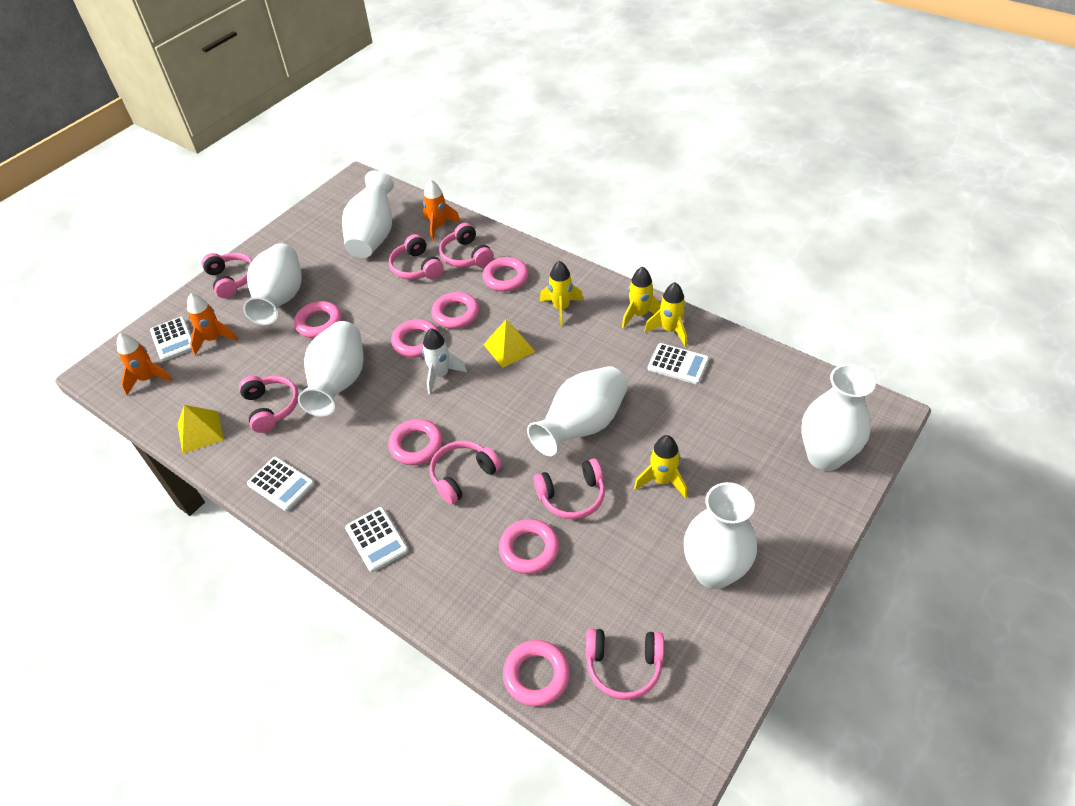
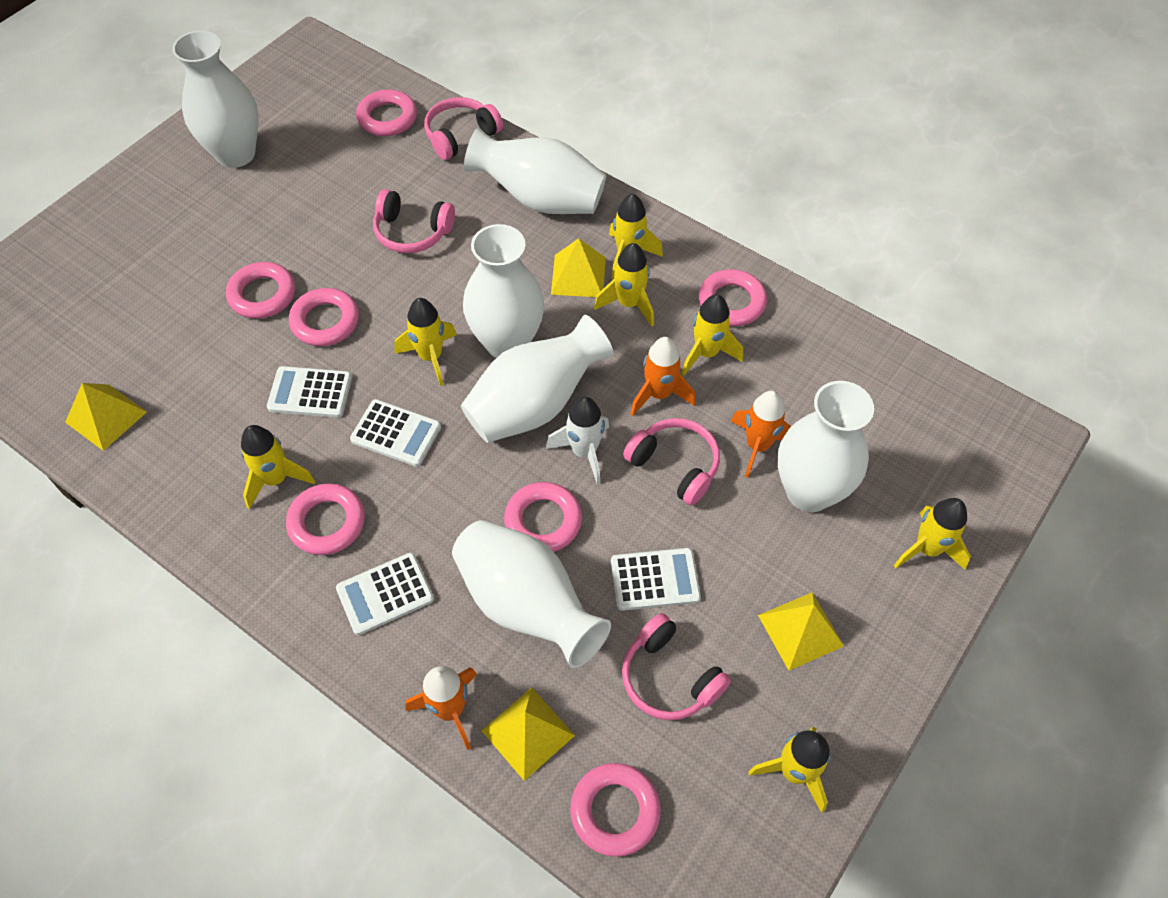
pink headphones: [202,253,253,298] [239,376,298,433] [389,234,444,280] [430,441,502,504] [439,223,494,267] [534,459,605,519] [586,628,664,700] = 7 -> [373,189,455,253] [424,97,503,160] [622,613,731,720] [623,418,720,506] = 4
yellow pyramid: [178,405,224,454] [483,319,536,368] = 2 -> [65,383,147,451] [481,687,575,781] [551,238,606,297] [758,592,844,671] = 4
yellow rocket: [540,261,583,327] [622,267,661,329] [634,435,687,498] [644,282,687,346] = 4 -> [241,425,315,509] [394,298,457,386] [594,243,654,327] [609,194,663,280] [682,294,743,376] [749,727,831,813] [894,498,971,570] = 7

